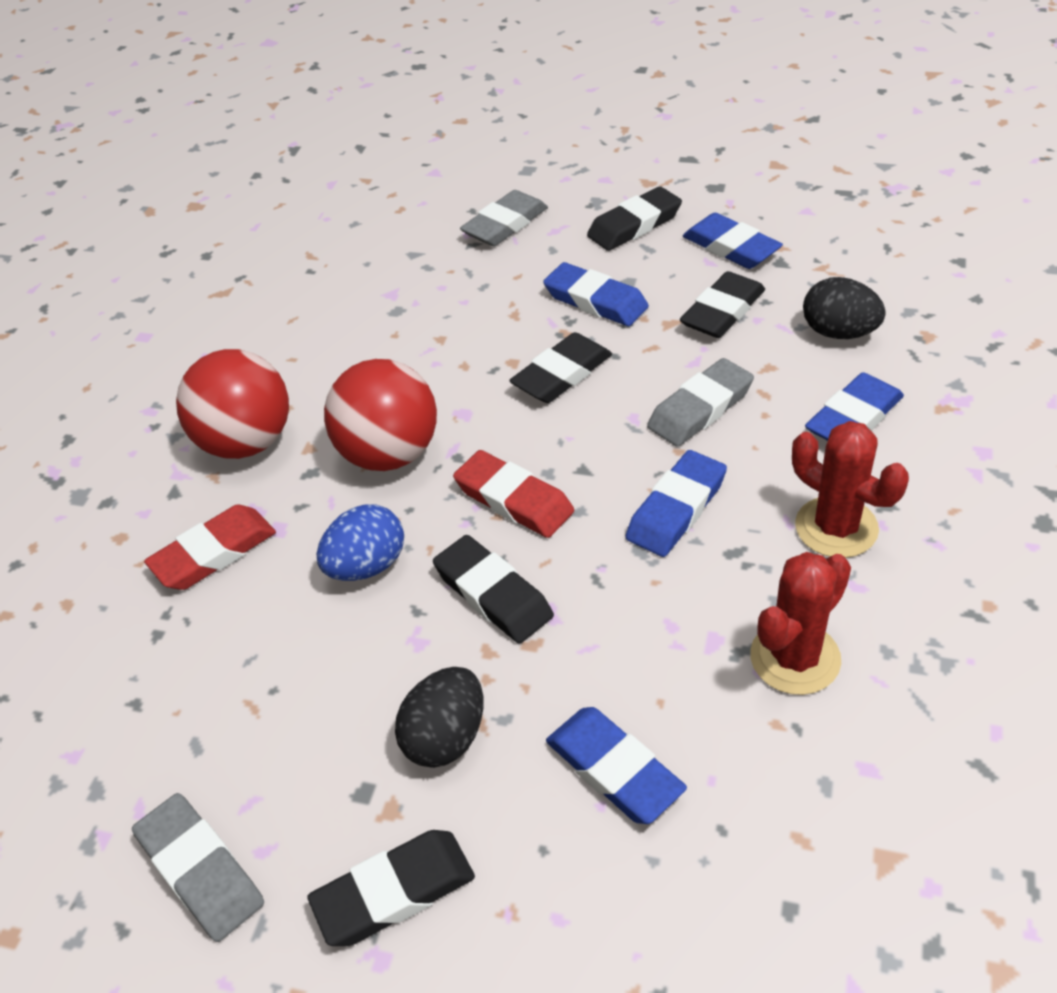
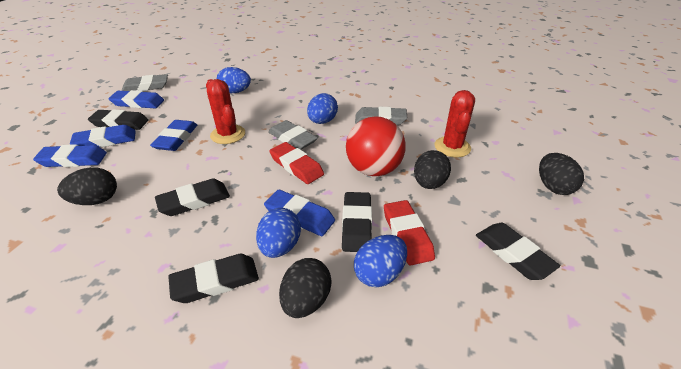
black egg: [395,667,484,768] [803,277,886,339] = 2 -> [57,167,117,205] [279,258,331,318] [414,150,451,189] [539,153,584,195] = 4
blue egg: [317,504,404,581] = 1 -> [217,67,251,93] [256,208,301,258] [307,93,338,124] [354,235,407,288] = 4
red ball: [176,349,289,459] [324,359,437,471] = 2 -> [346,116,406,176] = 1

